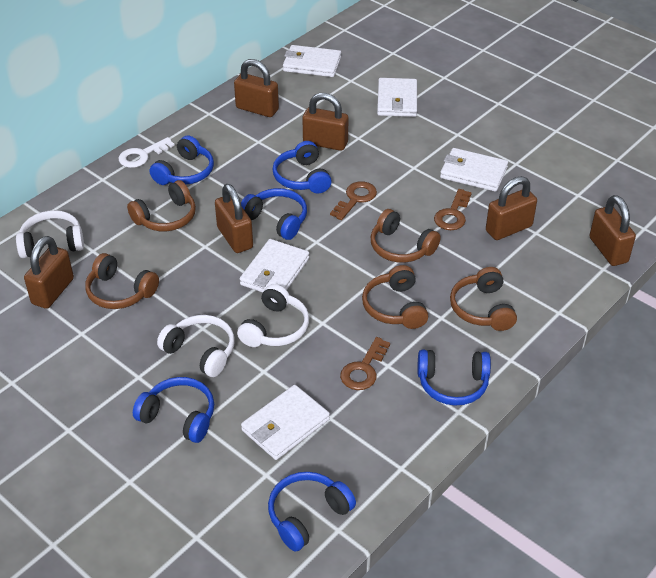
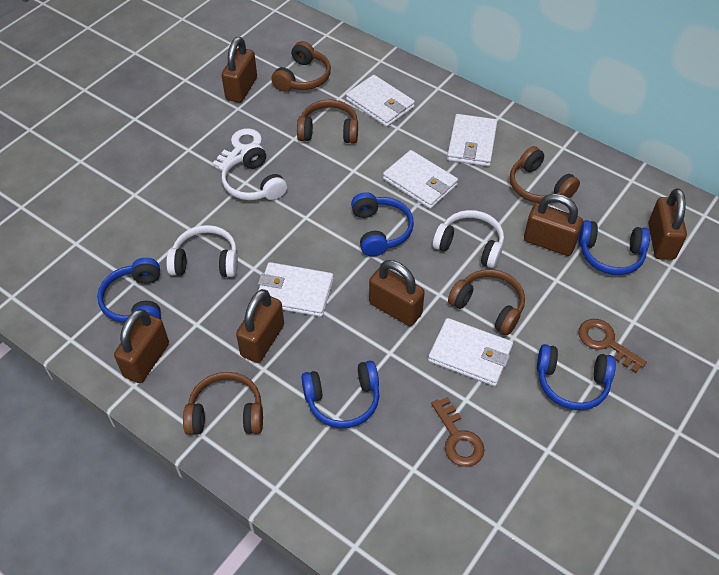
blue headphones: [133,377,214,443] [149,135,214,185] [241,188,307,240] [268,472,356,551] [272,141,332,194] [417,350,491,406] = 6 -> [97,258,161,323] [301,361,379,428] [351,192,414,257] [537,344,616,410] [578,220,650,275] = 5
brown key: [330,181,377,220] [340,337,390,390] [434,189,472,230] = 3 -> [431,397,485,467] [578,319,647,373] = 2

